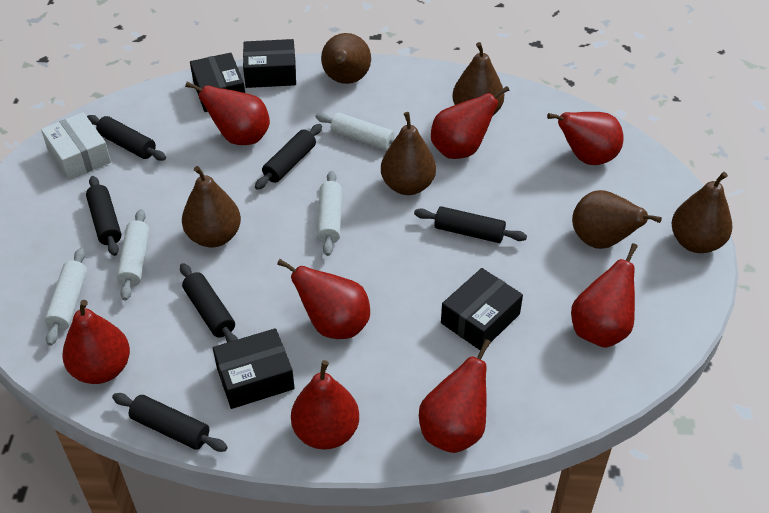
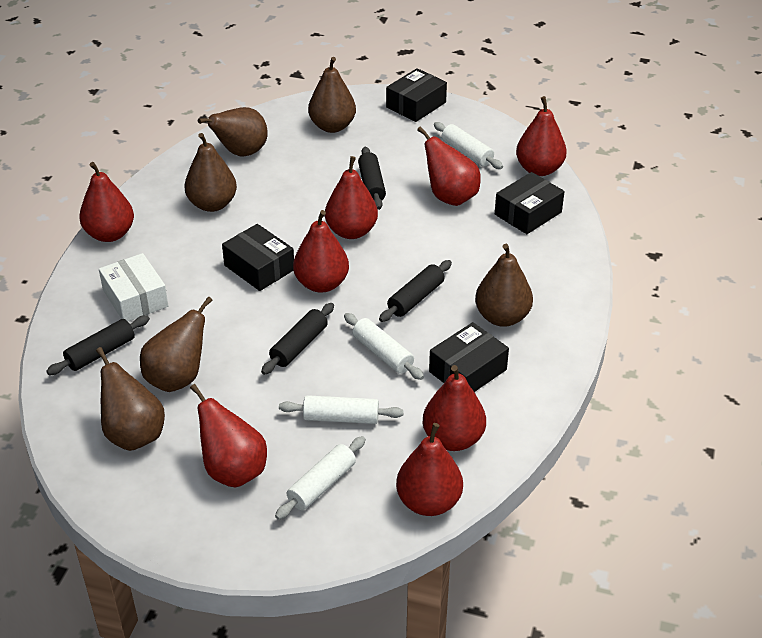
black rolling pin: [86,176,122,256] [87,115,166,161] [112,393,228,452] [180,263,238,343] [255,124,322,190] [414,206,527,243] = 6 -> [46,315,150,375] [261,303,334,375] [358,147,386,210] [379,260,452,322] = 4

